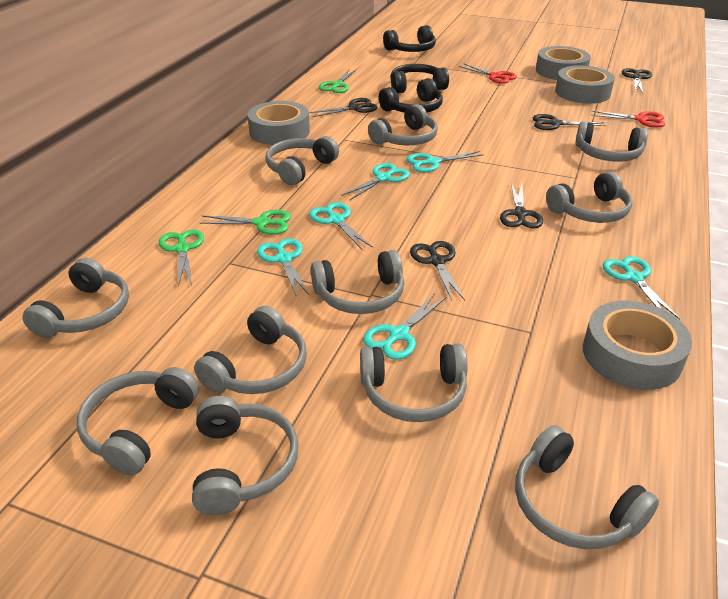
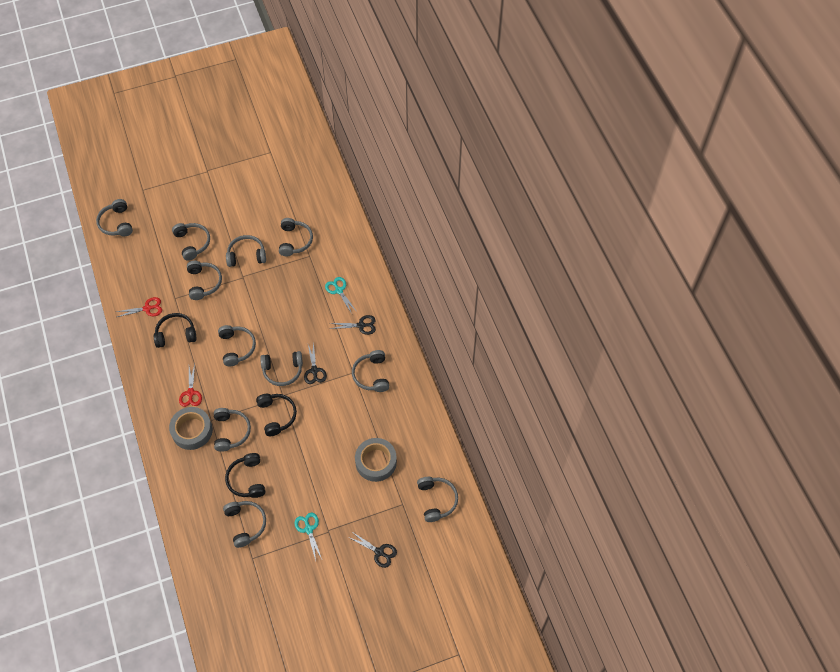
black scissors: [309,98,377,117] [410,241,465,300] [500,183,543,228] [533,114,606,130] [622,68,652,93] = 5 -> [304,341,327,384] [329,315,376,335] [348,531,397,568] = 3
green scissors: [159,229,204,287] [199,210,291,234] [319,69,357,93] = 3 -> none = 0
grey tape: [247,101,310,145] [536,46,591,80] [555,65,615,104] [583,301,692,390] = 4 -> [169,407,213,450] [355,438,397,482] = 2
turquoise scissors: [257,238,310,297] [309,202,373,249] [341,163,410,201] [363,293,446,360] [407,151,484,172] [603,256,680,320] = 6 -> [294,513,322,561] [325,277,357,314] = 2

